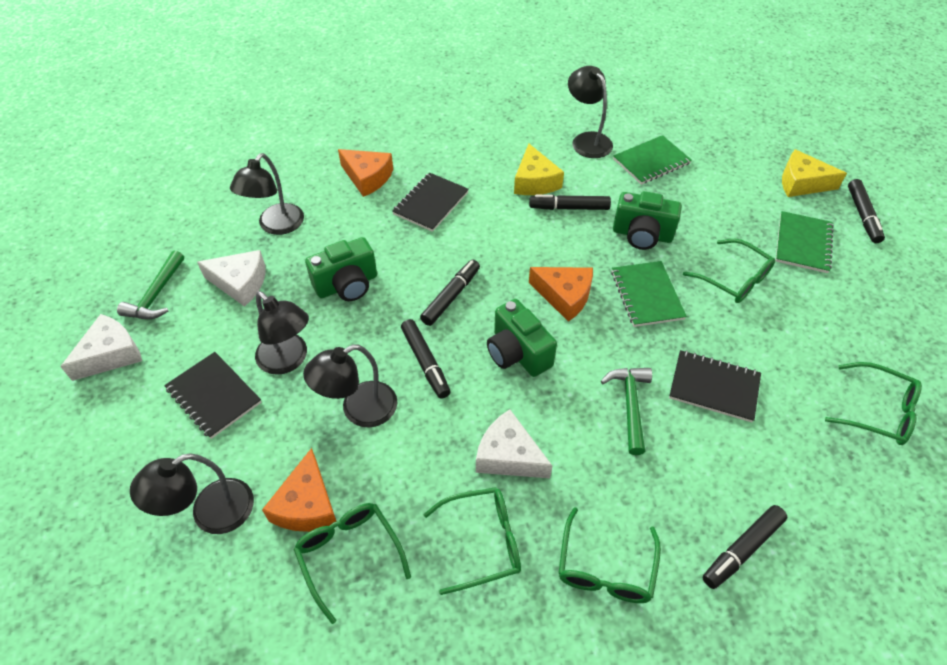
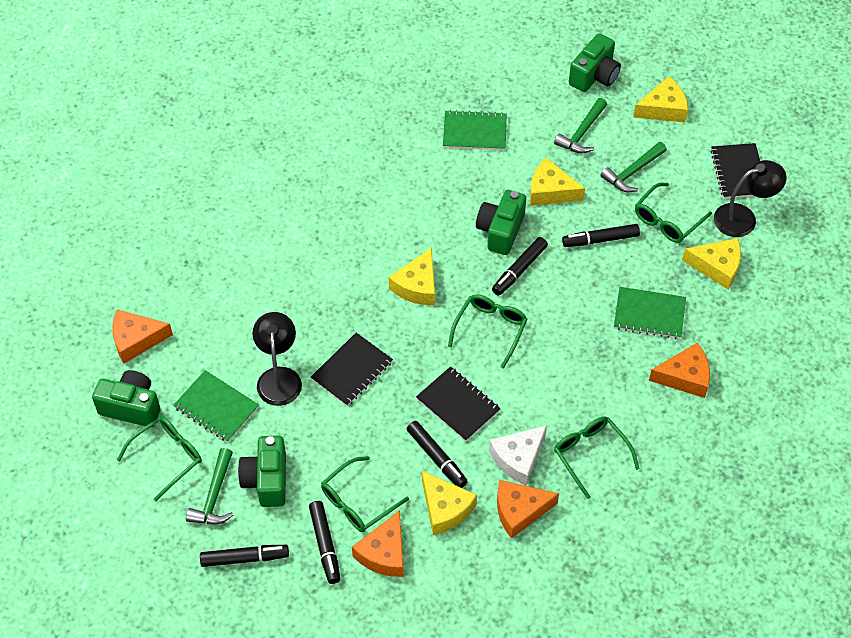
black lamp: [130,453,254,534] [230,153,304,235] [255,291,309,375] [303,344,397,428] [568,66,613,158] = 5 -> [252,312,302,406] [714,160,787,237] = 2
green camera: [305,237,377,301] [487,299,557,377] [613,191,682,250] = 3 -> [92,370,161,427] [238,436,286,507] [476,190,526,255] [569,33,621,92] = 4
green hammer: [117,251,184,319] [601,368,652,455] = 2 -> [186,448,233,525] [554,98,607,153] [600,142,667,192] = 3
orange cheese: [262,448,336,532] [338,149,393,197] [529,267,593,322] = 3 -> [112,309,173,364] [352,510,404,577] [497,480,559,539] [649,342,710,398] = 4
white cheese: [60,314,142,381] [197,250,266,307] [476,410,552,478] = 3 -> [489,425,547,486] = 1
yellow cheese: [514,144,564,195] [782,149,847,197] = 2 -> [389,248,435,305] [422,471,477,535] [530,157,585,206] [633,76,688,122] [682,238,741,289] = 5

